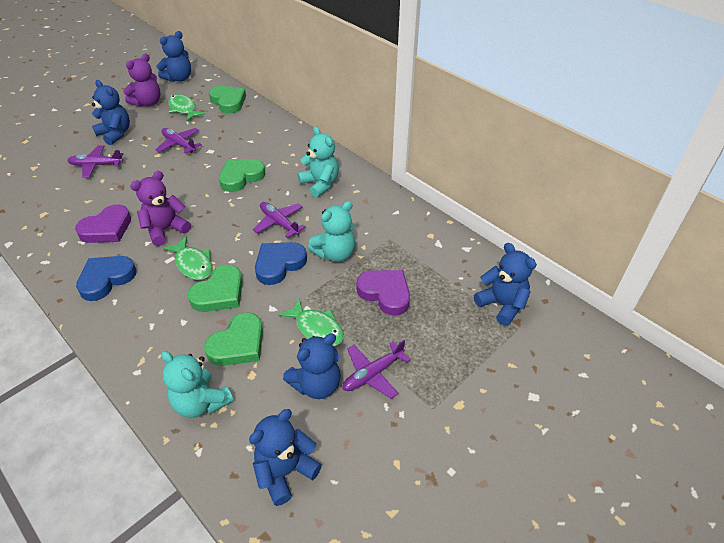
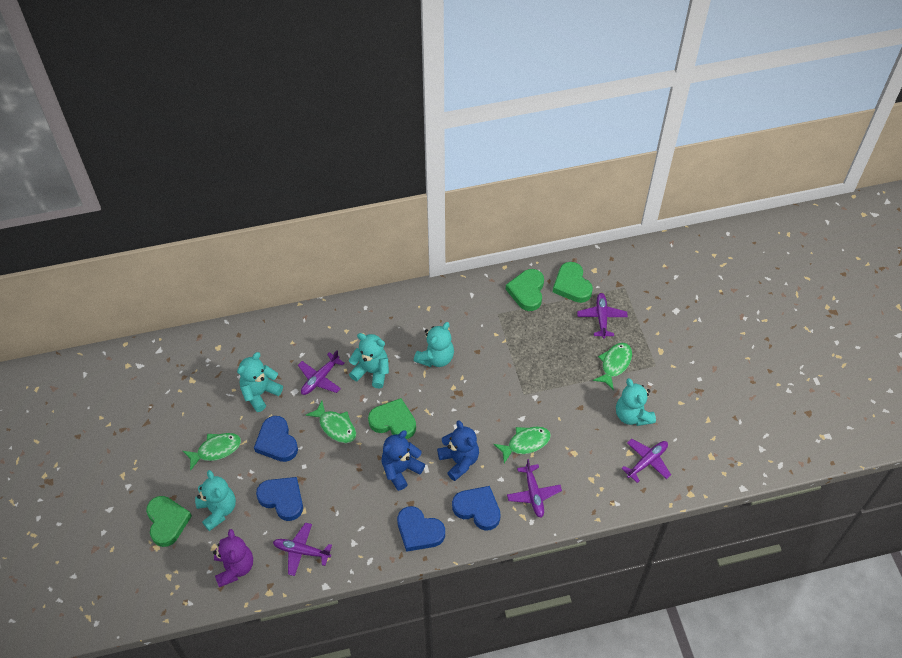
blue heart: [76,256,136,301] [255,242,307,285] = 2 -> [254,416,298,462] [256,477,303,521] [397,506,445,552] [452,486,501,531] = 4
blue teddy bear: [92,80,130,145] [157,31,191,82] [249,409,322,506] [283,334,341,399] [474,243,537,326] = 5 -> [381,430,425,491] [437,420,479,481] = 2
green fish: [163,236,212,280] [168,94,205,121] [278,298,344,346] = 3 -> [183,433,241,471] [306,401,356,443] [493,427,551,463] [593,343,632,390] = 4
purple heart: [75,204,131,243] [356,270,410,315] = 2 -> none = 0
purple plane: [67,145,123,177] [155,128,202,154] [253,202,306,238] [342,340,411,399] = 4 -> [273,522,332,576] [298,350,345,395] [507,459,562,518] [577,293,628,339] [621,439,671,483] = 5
purple teddy bear: [123,54,161,107] [130,171,191,246] = 2 -> [213,529,253,587] = 1
turquoise teddy bear: [161,351,234,418] [298,126,339,197] [308,201,356,262] = 3 -> [195,470,236,531] [237,352,283,412] [349,333,389,388] [414,322,454,367] [616,378,656,426] = 5

